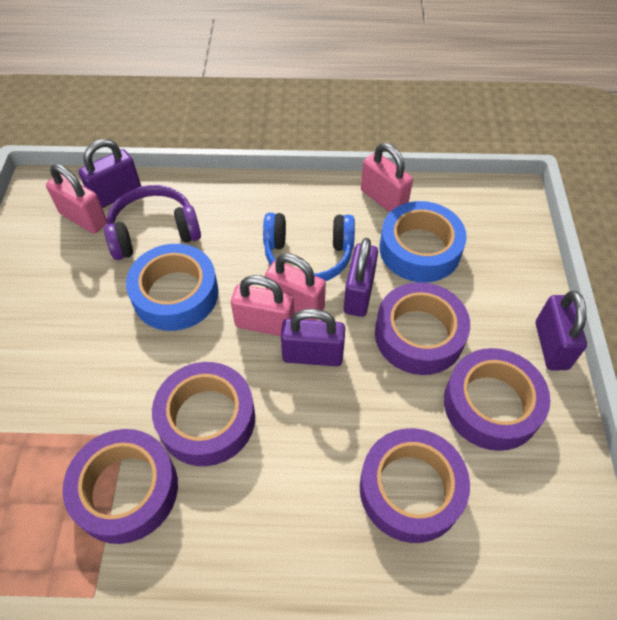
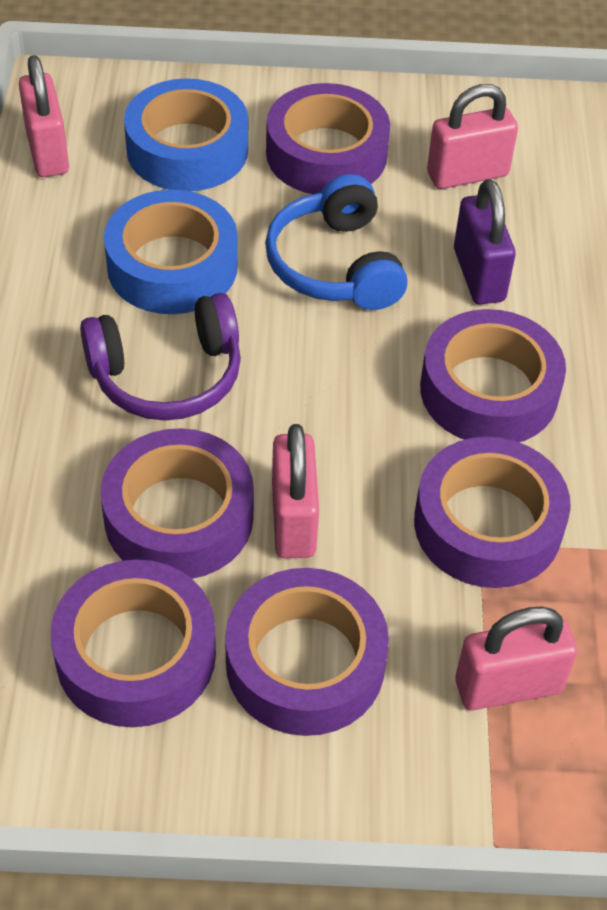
purple padlock: [78,139,141,208] [281,309,345,366] [344,238,378,317] [536,291,587,370] = 4 -> [454,179,516,305] = 1
purple tape: [62,429,178,544] [152,362,255,466] [360,428,470,543] [375,282,470,375] [444,348,550,451] = 5 -> [51,559,216,727] [101,428,254,579] [225,568,389,736] [266,83,390,194] [414,437,571,588] [420,309,566,442] = 6

